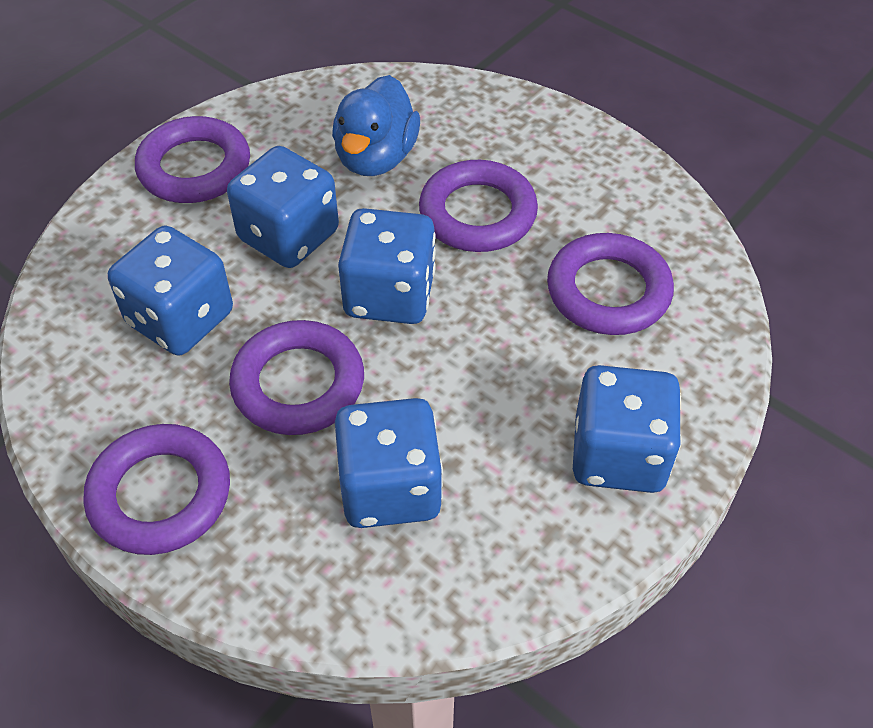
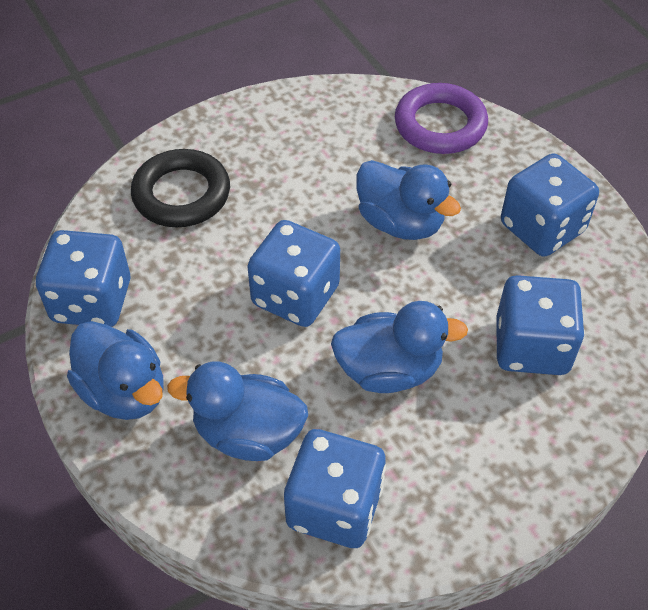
black ring: none = 0 -> [131,149,230,227] = 1
blue duck: [332,75,420,176] = 1 -> [67,321,164,420] [167,361,308,461] [331,301,468,393] [356,160,461,240] = 4
purple ring: [83,424,230,555] [135,116,250,203] [229,320,364,435] [419,160,538,252] [547,233,674,335] = 5 -> [395,83,488,154] = 1

